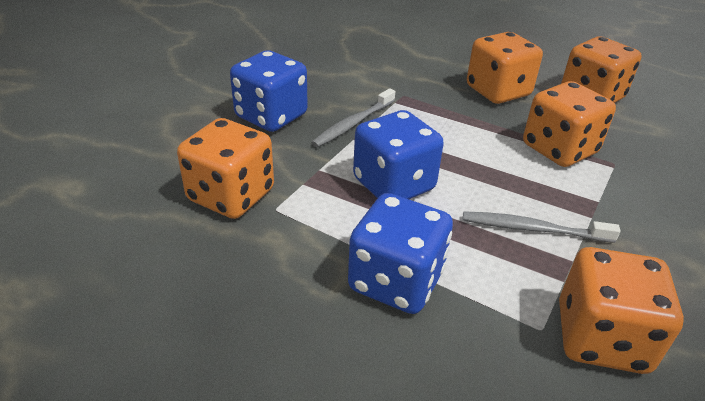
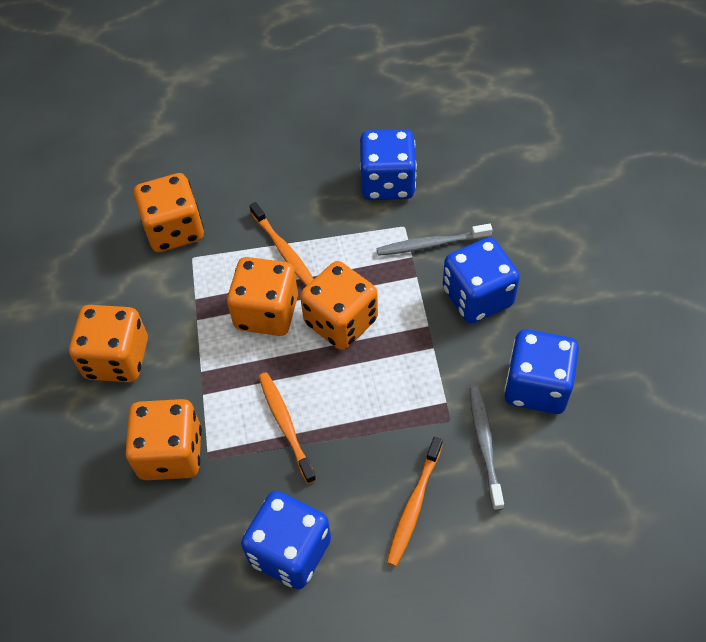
blue dice: [230,50,308,132] [348,193,453,314] [353,110,444,199] = 3 -> [241,491,331,589] [360,129,417,200] [443,237,520,323] [504,329,579,414] = 4
orange toothbrush: none = 0 -> [249,202,314,286] [258,372,317,484] [387,437,442,567] = 3

